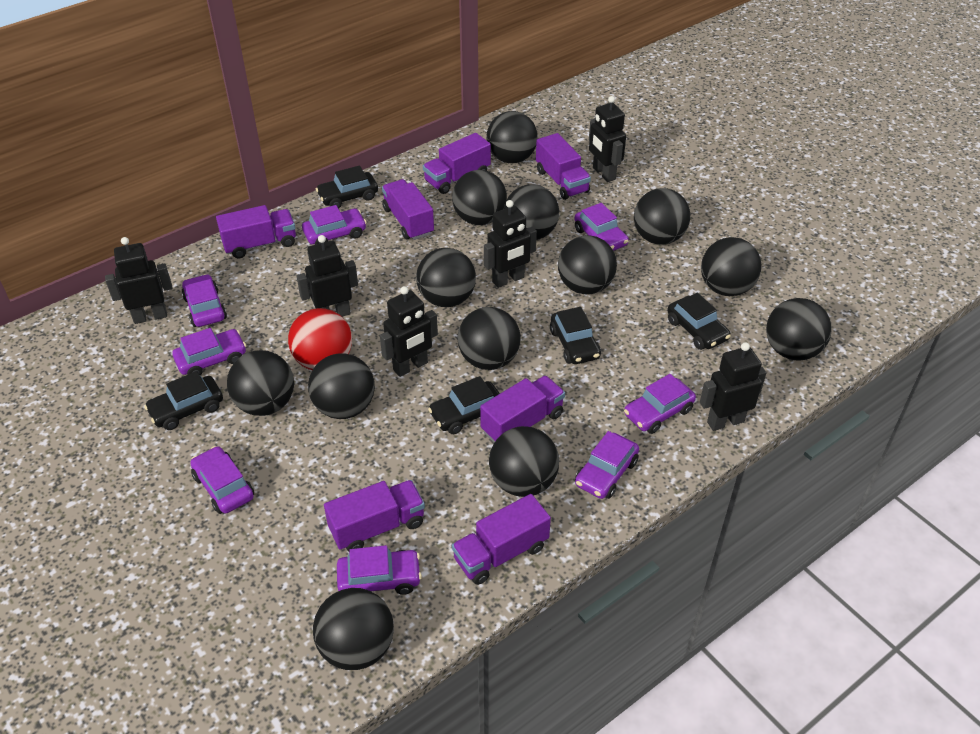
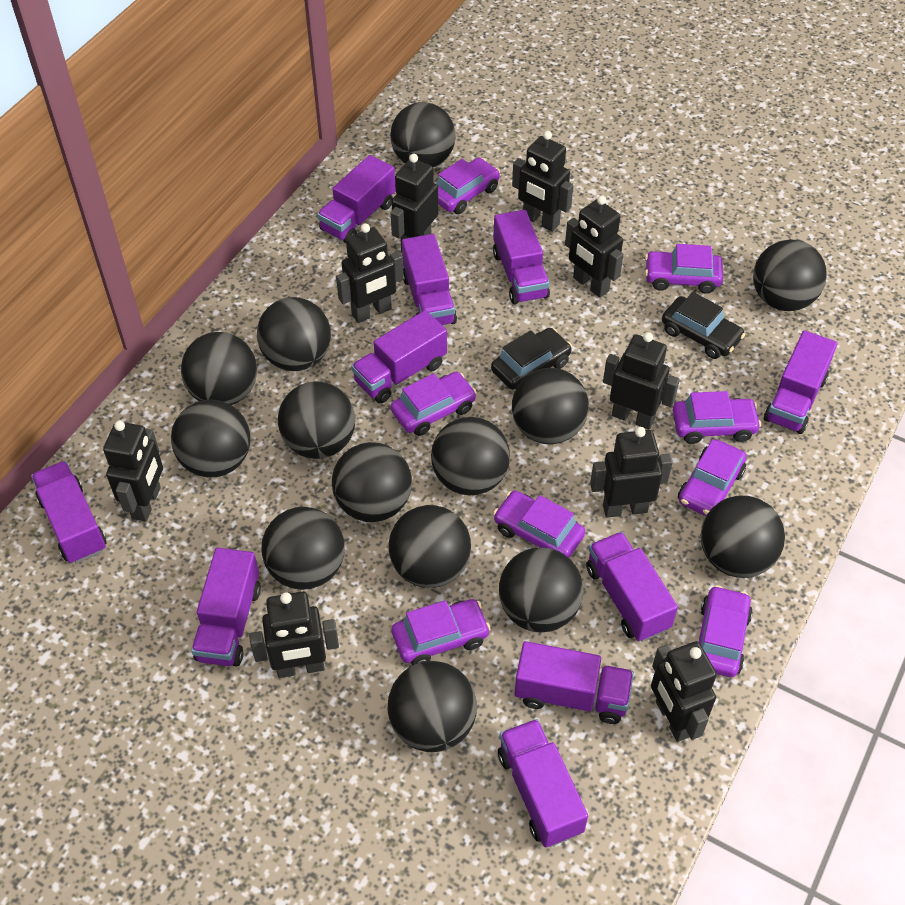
black ball: [227,350,294,416] [308,353,375,419] [313,588,394,670] [416,248,476,307] [452,170,507,225] [457,307,521,370] [486,111,538,163] [489,426,559,497] [504,184,559,240] [558,235,617,294] [634,188,690,245] [701,237,761,296] [766,298,832,360] = 13 -> [171,400,250,477] [181,332,257,405] [257,297,331,371] [261,507,345,590] [278,382,355,459] [332,442,412,522] [388,505,471,588] [388,661,477,752] [390,102,456,167] [431,417,510,496] [499,547,583,632] [512,368,589,444] [701,496,785,578] [753,239,827,311] = 14
black car: [144,371,223,430] [316,166,378,209] [428,376,500,434] [550,307,601,364] [667,293,731,350] = 5 -> [491,328,572,390] [662,292,745,359] = 2
black robot: [105,237,172,324] [296,235,358,317] [380,286,438,377] [484,200,537,288] [589,96,626,182] [700,342,766,431] = 6 -> [103,421,163,521] [249,591,339,678] [336,223,404,323] [391,154,438,252] [512,131,574,232] [565,195,624,298] [590,427,673,518] [603,332,680,429] [651,641,717,742] = 9
purple truck: [216,205,296,258] [324,480,425,552] [382,179,434,240] [423,133,491,194] [452,494,551,585] [480,375,565,443] [536,133,591,200] = 7 -> [31,461,107,564] [191,548,261,667] [317,155,396,243] [351,310,447,403] [402,234,457,325] [493,210,550,304] [498,719,588,847] [515,641,634,724] [586,532,678,642] [764,330,837,434] = 10
red ball: [288,308,352,370] = 1 -> none = 0

